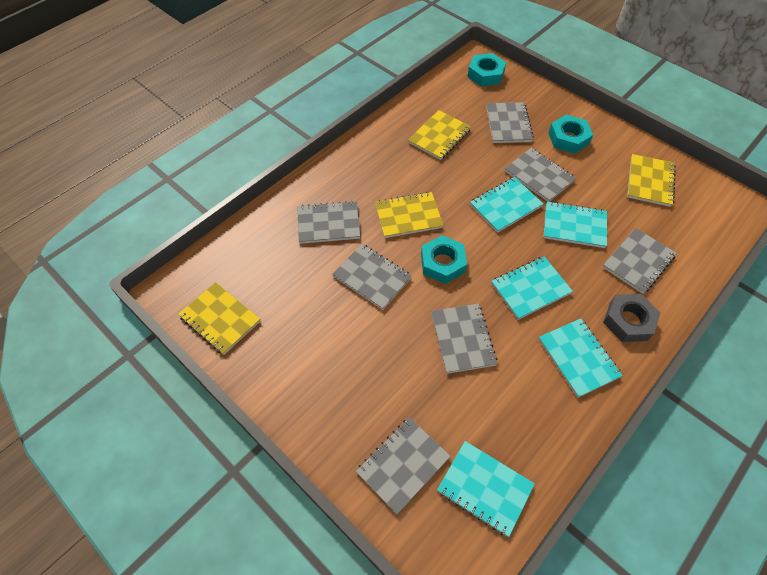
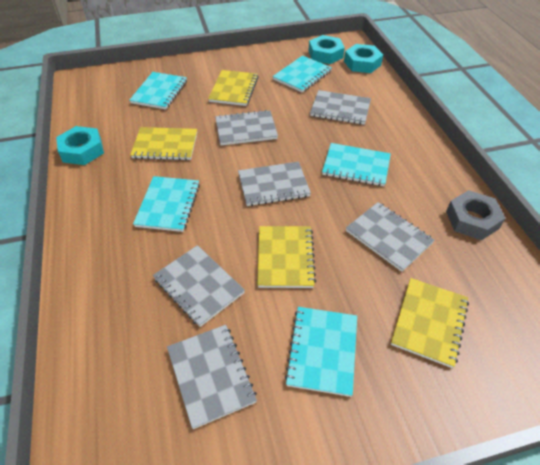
grey notebook: [297,201,360,244] [332,244,412,310] [356,417,451,514] [431,303,497,374] [486,102,534,143] [505,148,576,202] [603,228,677,294] = 7 -> [153,245,245,327] [167,325,257,429] [215,110,278,145] [238,161,311,206] [310,90,371,125] [346,202,435,272] = 6

